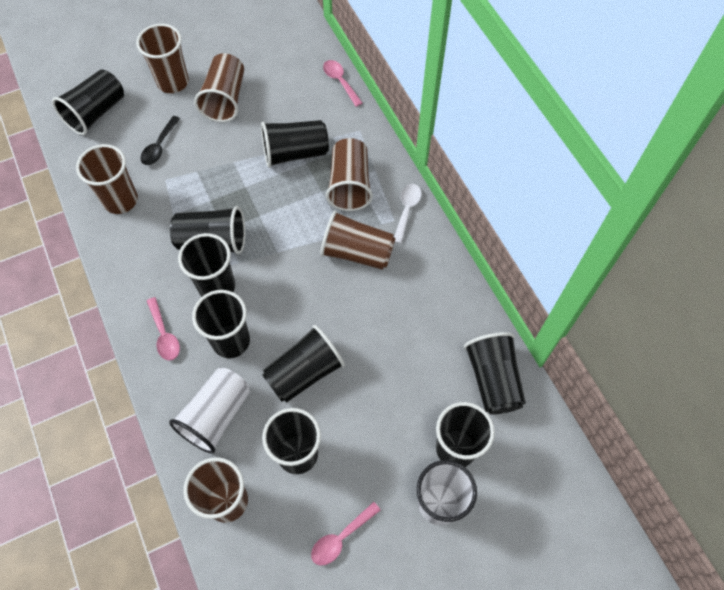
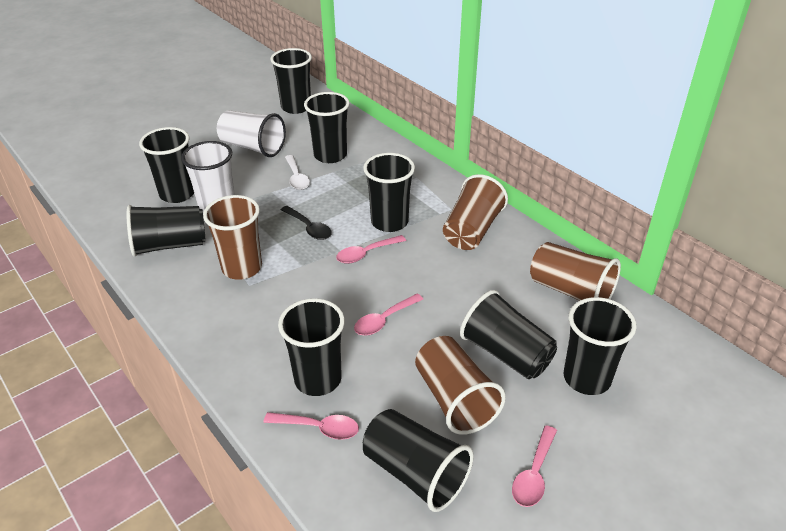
brown cup: [76,144,138,214] [136,24,189,93] [183,457,248,523] [194,53,244,122] [320,210,396,270] [326,138,373,211] = 6 -> [203,195,262,280] [415,336,506,435] [443,174,508,250] [530,242,621,301] = 4
pink spoon: [147,297,180,361] [311,502,381,566] [323,60,362,107] = 3 -> [264,412,359,440] [336,235,406,264] [354,294,423,336] [512,426,557,507] = 4

